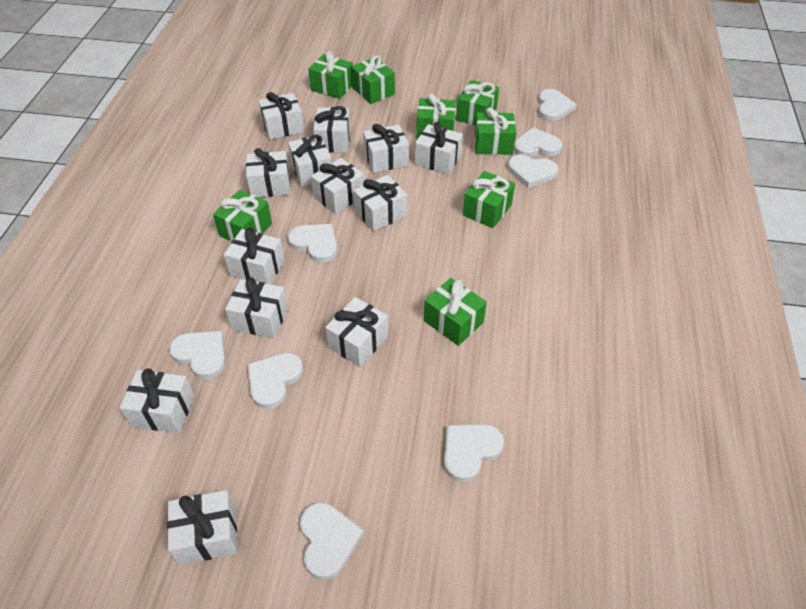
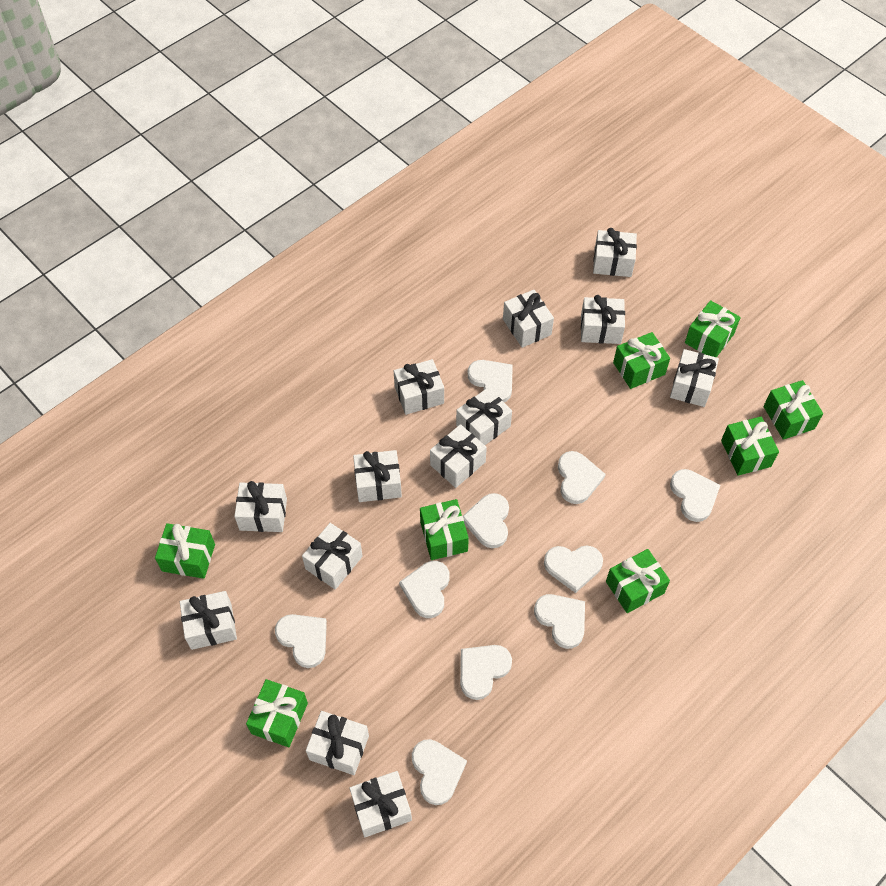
white heart: [169,331,226,379] [247,353,303,409] [288,224,337,263] [300,502,364,580] [444,424,504,482] [508,155,558,188] [514,127,562,157] [538,89,577,121] = 8 -> [275,614,327,668] [399,561,450,618] [412,739,467,805] [460,645,512,700] [463,493,509,548] [468,360,513,403] [534,594,585,649] [544,546,603,593] [558,451,606,504] [670,469,720,522] = 10

